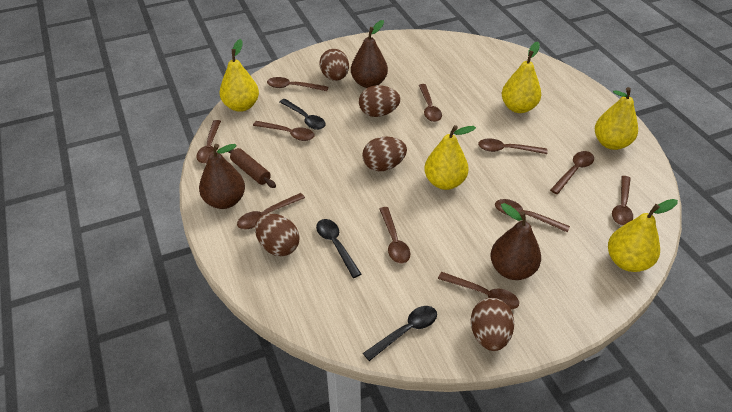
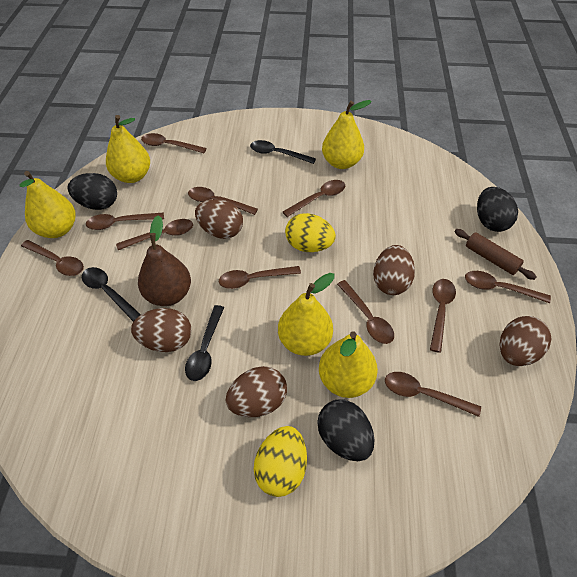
black egg: none = 0 -> [68,173,117,210] [317,400,374,461] [477,187,518,232] = 3
brown pear: [199,144,245,209] [351,20,388,88] [490,203,541,280] = 3 -> [138,215,191,306] = 1
yellow egg: none = 0 -> [254,426,307,497] [285,213,336,252] = 2

